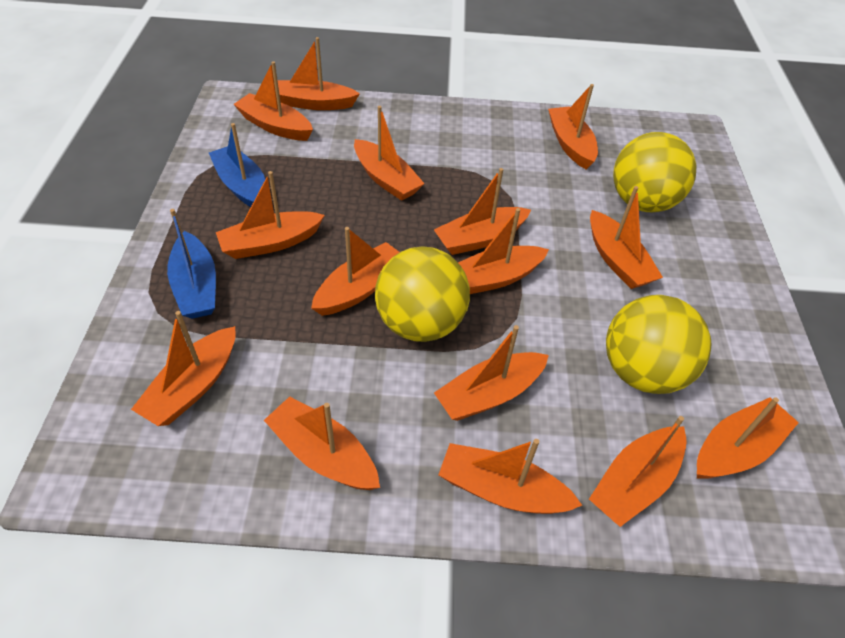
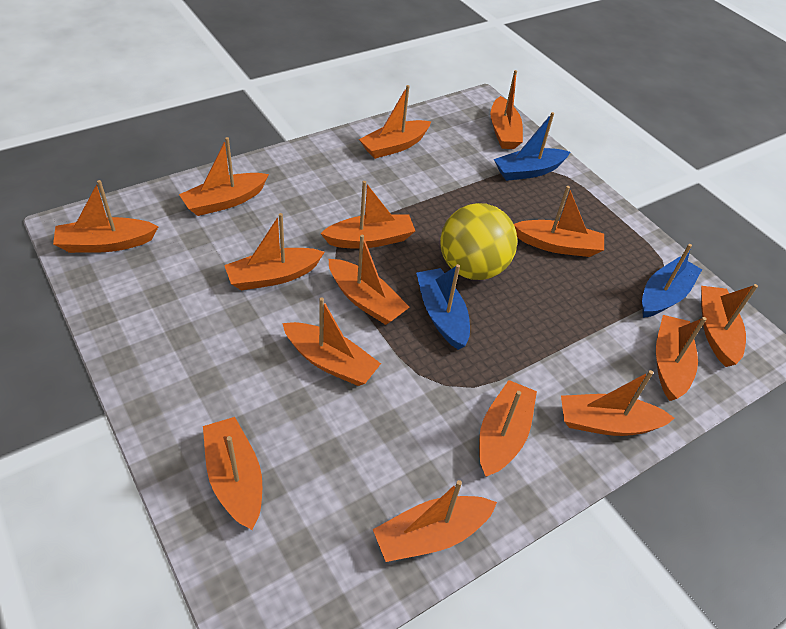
blue boat: [167,209,216,319] [209,123,265,207] = 2 -> [416,264,470,350] [494,112,570,181] [642,244,702,318] = 3
yellow ball: [375,246,470,342] [606,295,711,394] [613,132,697,212] = 3 -> [440,203,518,280] = 1

